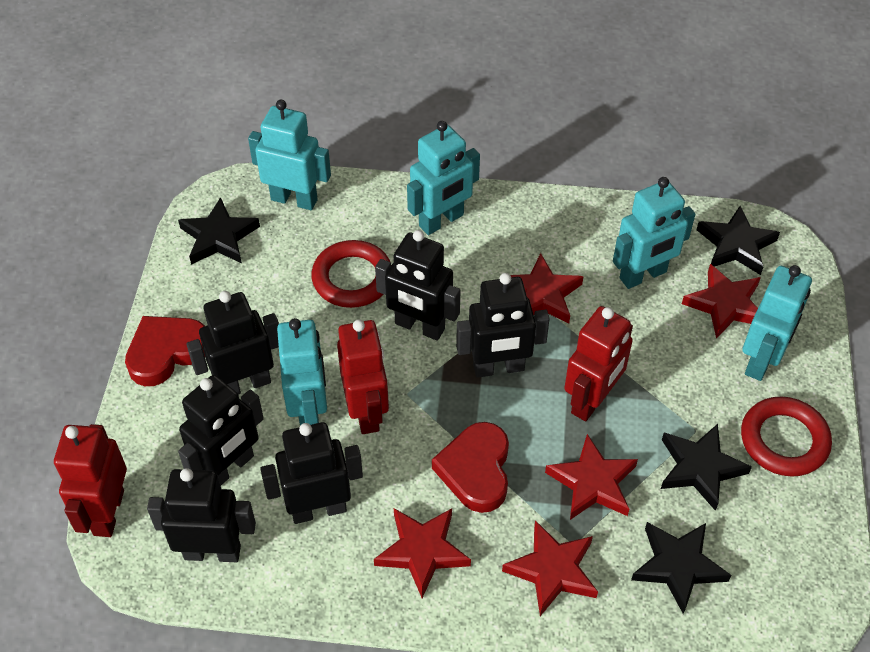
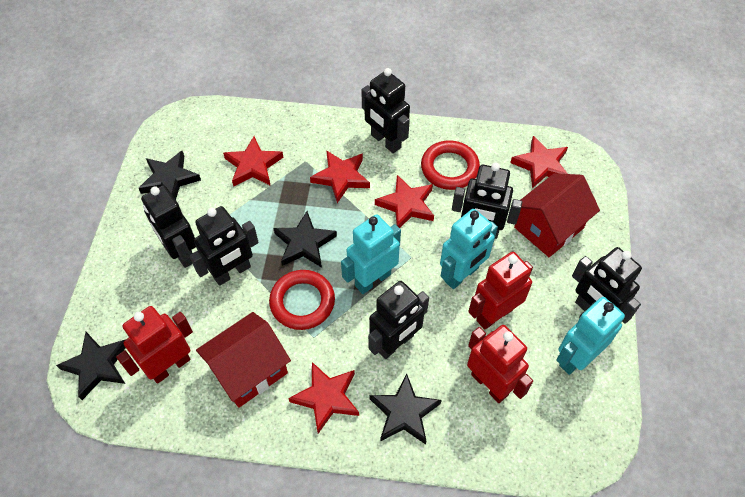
red heart: [125,316,205,386] [432,422,509,513] = 2 -> none = 0
red house: none = 0 -> [196,312,291,408] [514,173,600,257] = 2
turquoise robot: [248,100,331,210] [277,318,327,426] [407,121,480,235] [613,177,695,289] [742,265,812,381] = 5 -> [341,214,401,294] [440,209,498,289] [556,297,625,375] = 3

